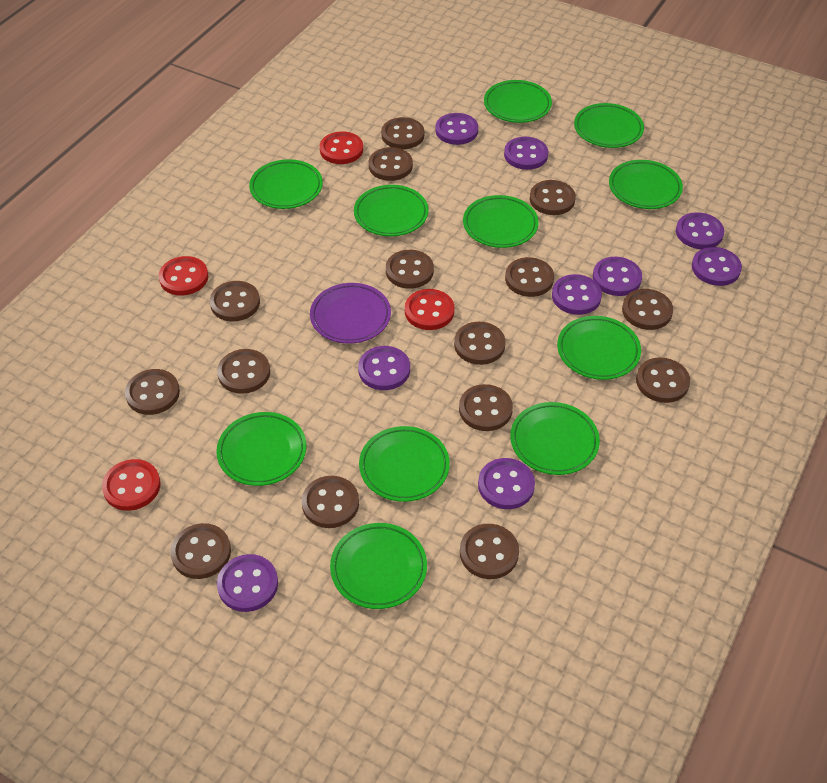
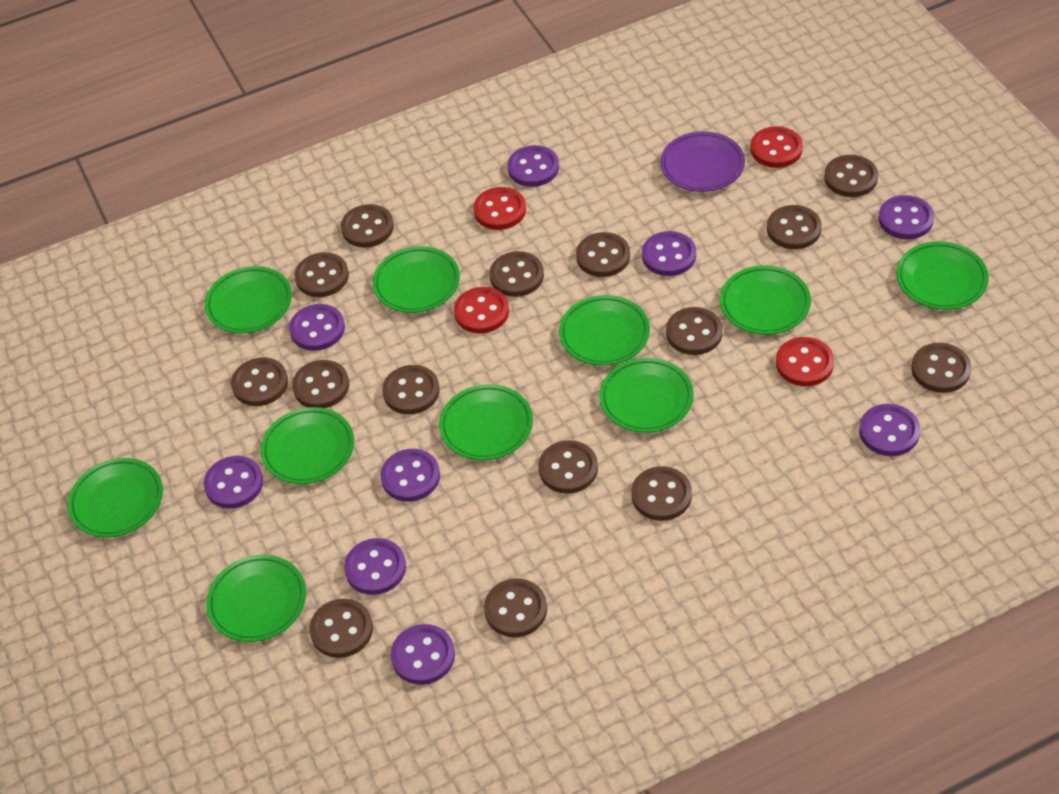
green plate: [216,412,307,486] [249,159,323,209] [330,523,427,609] [354,185,429,236] [359,426,450,502] [463,195,539,248] [484,80,552,123] [510,402,600,475] [557,316,641,380] [574,103,644,148] [609,160,683,209] = 11 -> [68,458,163,538] [205,266,292,333] [206,555,306,642] [261,407,354,484] [373,246,460,313] [439,384,533,460] [559,295,650,366] [600,358,694,433] [720,265,811,335] [896,241,989,310] = 10

